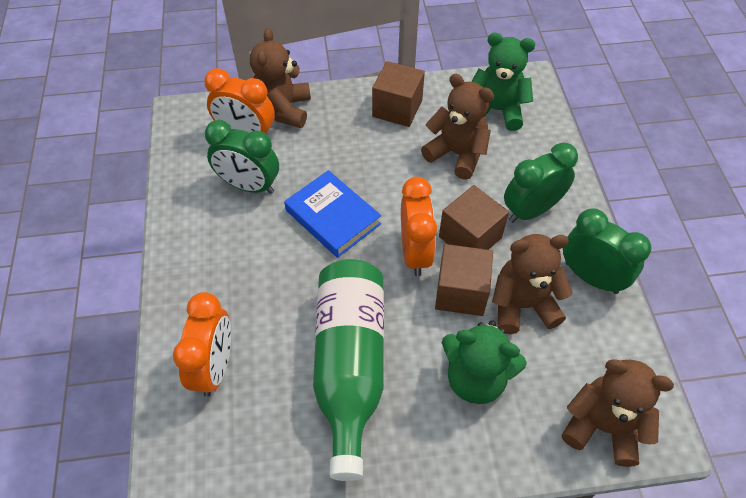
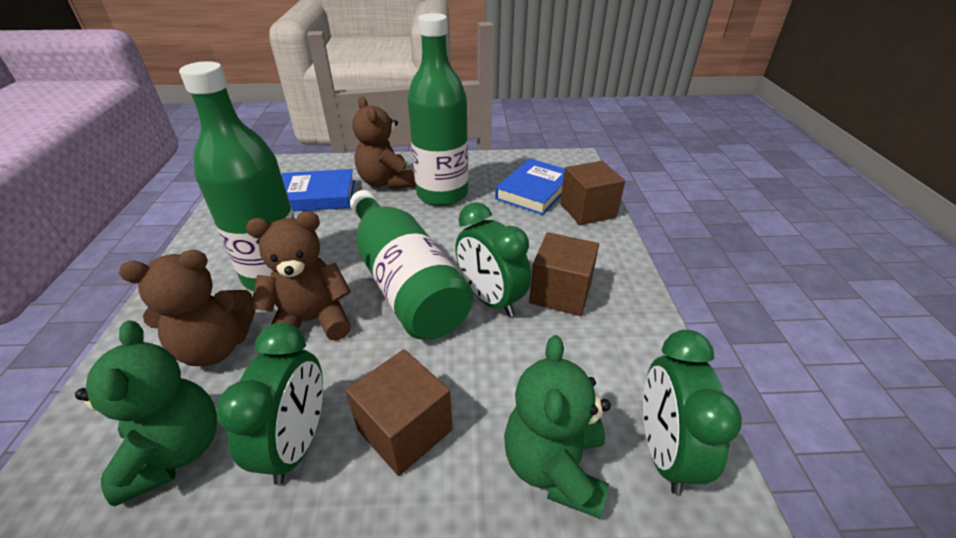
blue book: [284,170,381,258] = 1 -> [281,169,355,212] [495,158,565,215] = 2
brown teddy bear: [250,28,311,128] [421,74,494,180] [492,234,573,334] [562,359,674,467] = 4 -> [119,250,255,366] [246,211,351,340] [352,96,416,190] = 3
green bottle: [313,259,384,481] = 1 -> [179,61,295,291] [350,190,473,340] [407,13,468,206] = 3
orange clock: [173,292,231,397] [204,68,275,133] [401,177,437,276] = 3 -> none = 0

